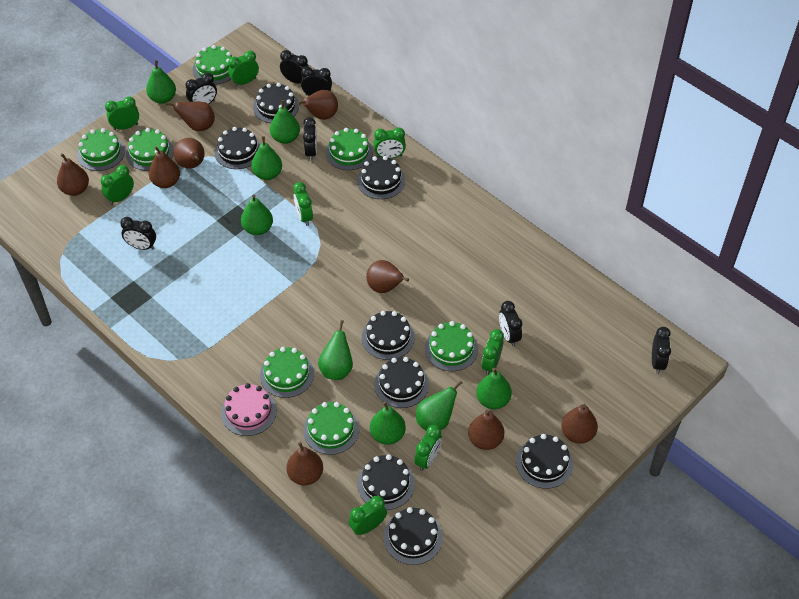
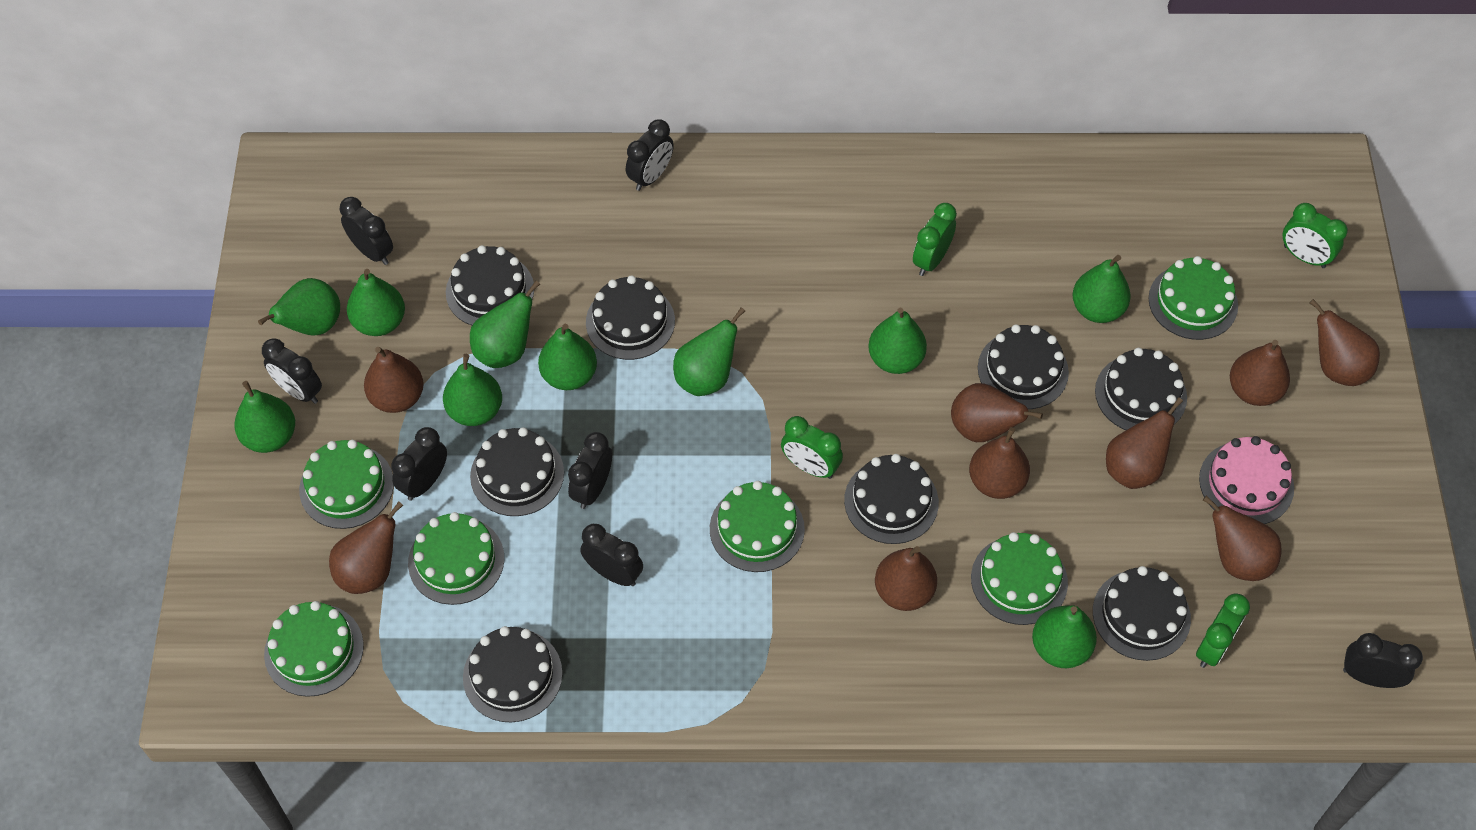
green cake: [77,128,125,171] [126,128,174,171] [193,45,232,85] [260,347,314,398] [303,402,359,455] [325,128,373,170] [425,321,478,371] = 7 -> [264,601,364,697] [299,440,394,529] [408,512,504,605] [710,481,805,572] [971,532,1068,625] [1149,256,1238,340] = 6
green clock: [101,165,134,205] [105,97,139,130] [228,51,259,86] [293,182,313,226] [349,496,387,535] [374,128,406,158] [414,425,442,471] [481,329,504,375] = 8 -> [781,416,843,479] [913,203,957,276] [1196,593,1250,668] [1283,203,1348,268] = 4
green pear: [146,60,176,104] [241,195,273,235] [251,136,282,180] [270,100,300,144] [318,320,353,380] [370,401,406,445] [416,380,463,430] [476,368,512,409] = 8 -> [234,381,295,453] [258,278,340,336] [347,269,405,336] [443,354,502,426] [470,281,540,368] [538,324,597,390] [673,307,745,396] [868,308,927,374] [1032,605,1097,668] [1073,255,1131,323] = 10

